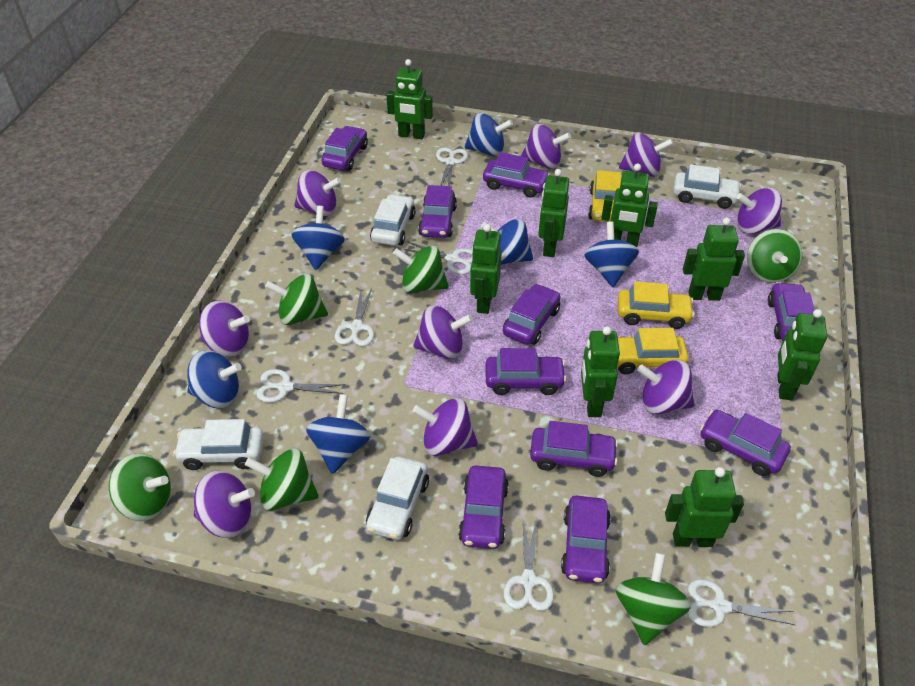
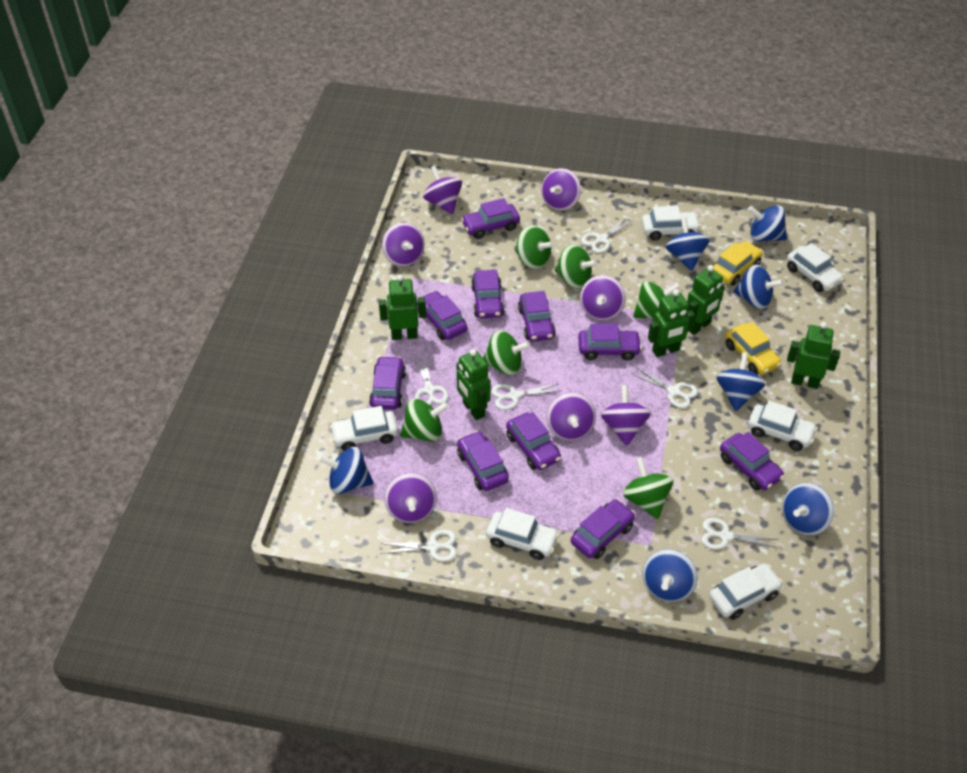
blue spinning top: [187,350,242,408] [291,206,345,270] [306,394,371,474] [465,113,513,157] [481,219,533,265] [584,221,639,287] = 6 -> [318,447,373,494] [642,549,698,602] [665,217,709,271] [716,352,765,411] [734,264,784,309] [748,205,787,242] [782,483,834,535] = 7
green robot: [386,59,433,139] [470,224,502,314] [538,169,569,257] [581,326,620,417] [601,163,658,247] [665,467,744,547] [683,218,745,301] [777,309,827,400] = 8 -> [379,274,426,340] [456,349,491,420] [648,289,695,357] [687,265,725,335] [787,322,840,389] = 5
purple spinning top: [194,470,255,538] [199,301,250,357] [294,170,341,216] [412,398,478,456] [413,305,473,359] [521,124,571,169] [619,132,673,177] [637,360,694,414] [736,188,782,234] = 9 -> [382,222,425,267] [384,473,437,523] [423,166,462,214] [541,168,581,211] [546,393,596,441] [580,275,626,321] [601,385,651,446] = 7
white car: [173,419,264,470] [366,456,429,540] [370,194,416,246] [673,164,741,209] = 4 -> [330,406,398,451] [486,508,560,560] [642,206,701,241] [709,564,783,620] [748,400,818,451] [786,243,844,292] = 6
yellow car: [588,170,621,222] [617,328,689,374] [618,281,695,329] = 3 -> [713,241,763,286] [725,322,782,375] = 2

